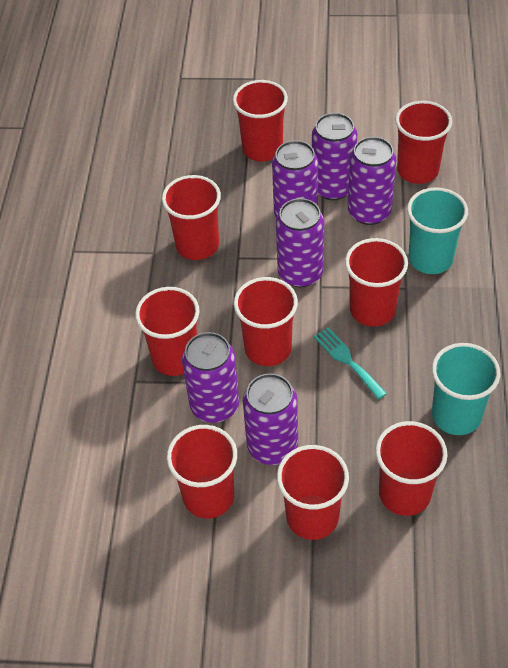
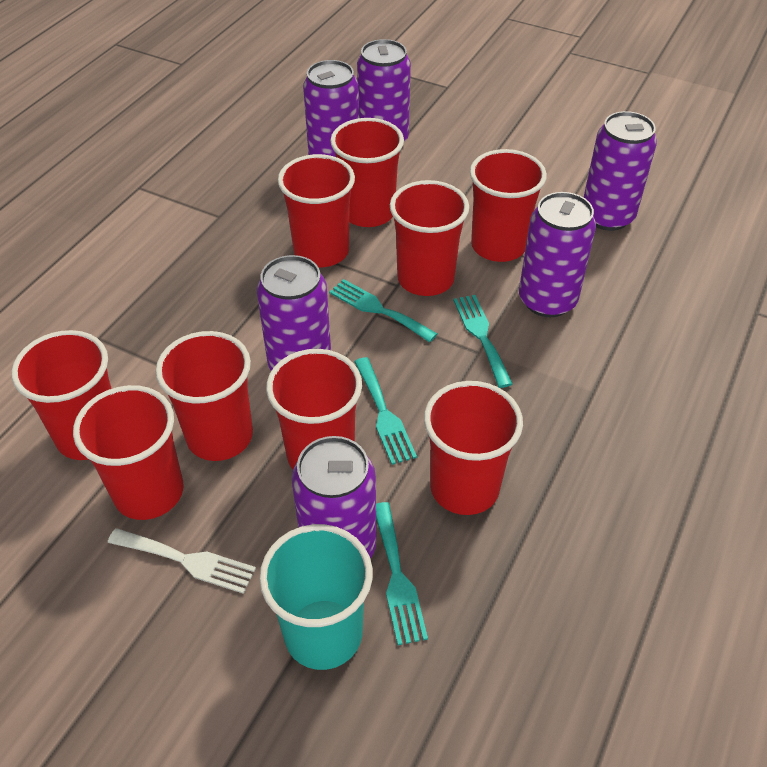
turquoise cup: [407,187,468,274] [432,343,500,435] = 2 -> [259,524,373,670] = 1
turquoise fork: [314,327,387,400] = 1 -> [329,279,437,342] [354,357,417,465] [376,502,428,645] [453,295,513,388] = 4
white fork: none = 0 -> [108,528,256,594] = 1

